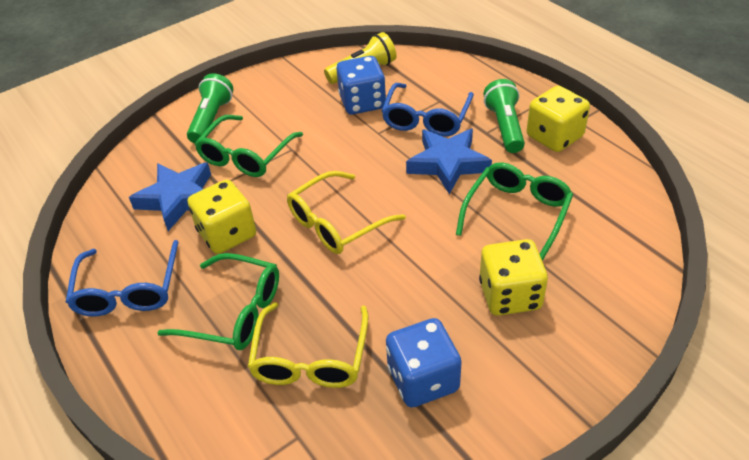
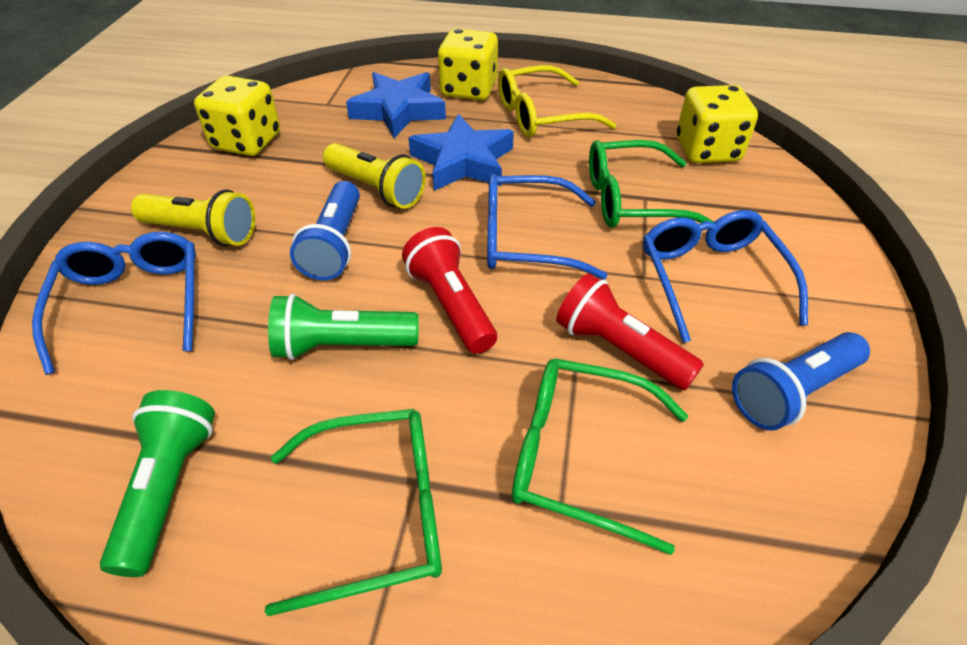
blue dice: [336,56,386,115] [386,318,462,407] = 2 -> none = 0
blue flashlight: none = 0 -> [290,181,360,281] [732,332,870,431] = 2
blue glasses: [66,240,179,316] [382,83,474,137] = 2 -> [32,232,196,375] [487,174,607,280] [643,210,808,343] = 3
red flashlight: none = 0 -> [402,227,497,354] [556,273,704,390] = 2
yellow flashlight: [324,32,397,84] = 1 -> [131,189,255,246] [323,143,426,209] = 2
yellow glasses: [248,302,369,388] [287,171,406,254] = 2 -> [498,65,616,138] = 1

